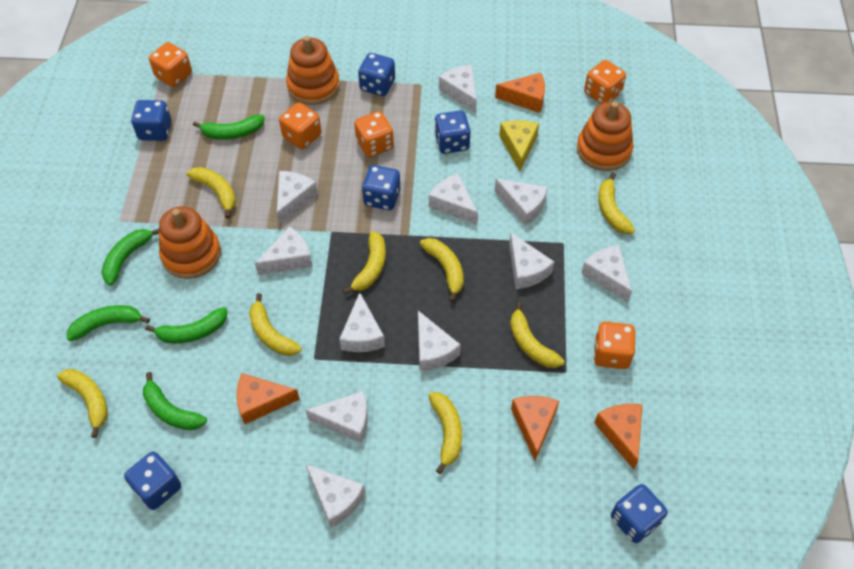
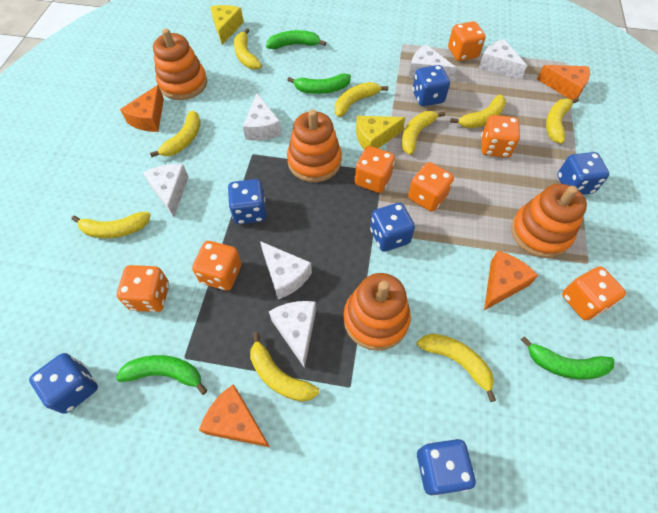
green banana: [67,305,150,341] [102,229,159,286] [143,372,207,430] [146,307,227,343] [193,115,265,139] = 5 -> [116,355,207,395] [266,30,326,49] [288,73,351,94] [521,336,614,380] = 4
orange dice: [149,42,192,87] [279,102,321,149] [354,111,394,157] [584,60,626,104] [594,322,636,369] = 5 -> [117,265,169,312] [192,241,241,291] [355,146,395,193] [408,162,454,212] [448,21,486,61] [481,115,520,158] [562,266,626,320] = 7
orange stacking toy: [159,206,221,279] [286,36,340,105] [577,101,633,171] = 3 -> [153,29,207,100] [287,109,342,182] [343,273,411,351] [511,184,587,258] = 4
white cheese: [255,226,312,275] [277,171,318,225] [306,391,368,443] [306,464,365,528] [339,293,385,352] [418,311,461,371] [429,173,478,225] [439,65,477,113] [494,179,548,226] [509,233,554,289] [581,245,632,302] = 11 -> [143,164,188,217] [243,93,282,141] [260,241,312,299] [269,301,316,368] [409,44,456,82] [479,39,527,80] = 6
yellow banana: [57,369,108,438] [186,167,236,218] [249,293,302,356] [343,231,386,294] [420,238,464,302] [429,392,462,474] [510,302,565,368] [598,173,635,234] = 8 -> [72,212,150,238] [150,111,201,157] [234,28,262,70] [250,332,319,402] [335,82,388,117] [401,111,445,155] [417,334,496,402] [450,95,506,128] [546,98,579,144] = 9
yellow cheese: [499,120,539,171] = 1 -> [210,5,244,45] [356,116,405,149] = 2

